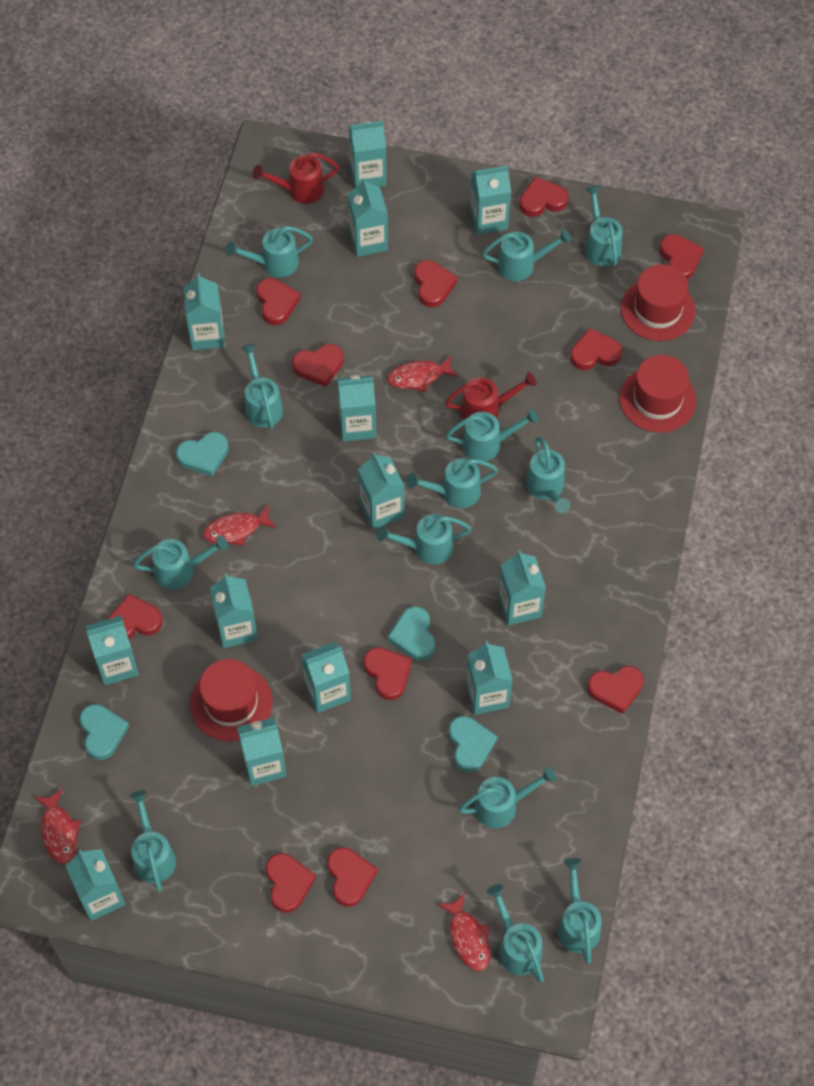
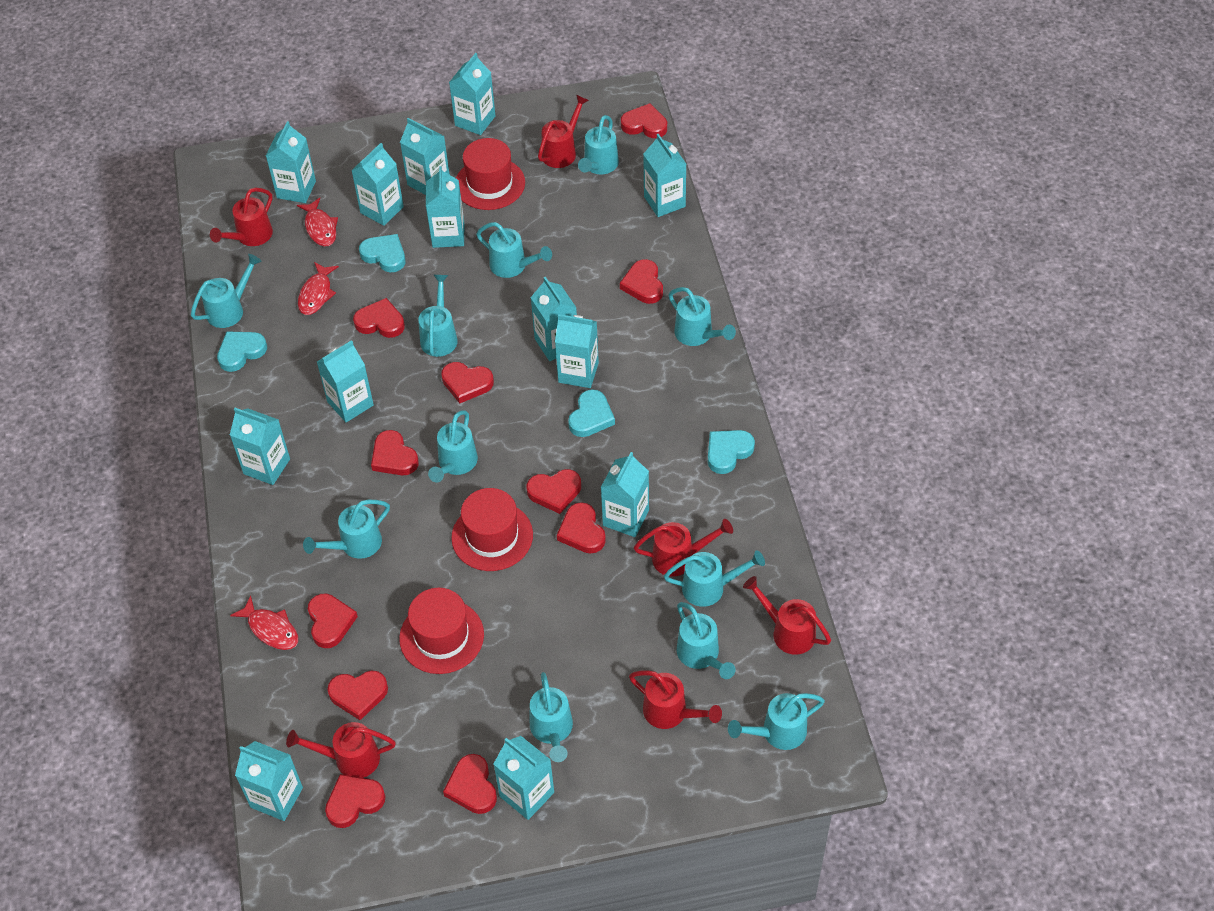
red fish: [34,788,81,864] [203,505,277,546] [387,356,458,392] [437,893,490,971] = 4 -> [230,595,298,650] [297,198,338,247] [298,262,339,315] = 3
red watering can: [253,153,339,204] [445,372,536,419] = 2 -> [210,188,273,246] [286,722,396,778] [538,95,589,168] [629,670,722,729] [634,519,733,576] [743,576,831,655] = 6
turquoise watering can: [129,790,176,892] [133,535,228,590] [226,226,313,277] [241,344,283,429] [376,514,471,564] [406,458,498,508] [446,409,539,461] [458,767,556,828] [482,229,571,281] [487,884,544,982] [526,437,570,513] [558,858,602,964] [585,186,623,267] = 13 -> [191,254,262,328] [303,500,390,559] [418,275,458,357] [428,410,478,482] [476,222,552,278] [530,672,573,762] [578,115,619,174] [664,550,765,607] [668,287,736,346] [677,602,736,679] [728,693,825,750] = 11

